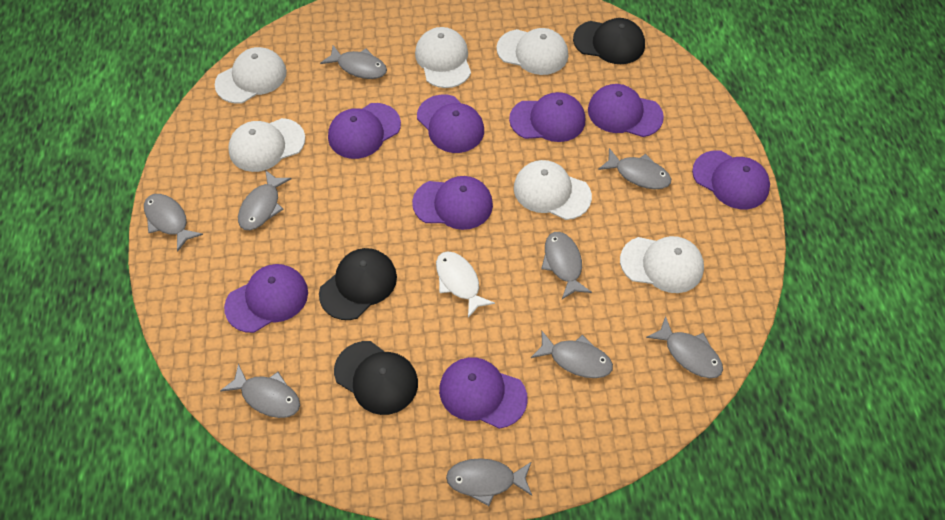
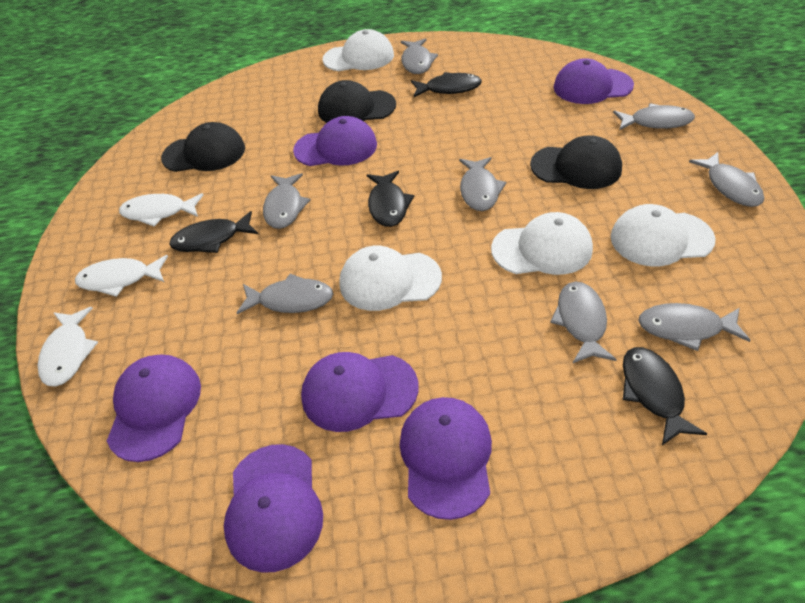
black fish: none = 0 -> [169,211,258,253] [367,171,414,227] [411,72,482,97] [623,347,707,445] = 4
grey fish: [144,194,203,252] [220,364,300,418] [238,170,291,230] [320,45,387,79] [446,458,532,506] [531,331,613,378] [541,232,592,299] [598,148,671,189] [646,316,723,378] = 9 -> [237,274,333,314] [263,173,310,229] [401,38,438,74] [459,157,506,211] [550,281,617,363] [613,103,695,130] [639,303,751,351] [689,152,764,207] = 8
purple cap: [224,264,308,333] [328,103,401,159] [412,176,493,230] [417,94,484,153] [439,357,528,429] [509,92,585,142] [588,84,664,137] [692,150,770,209] = 8 -> [107,355,201,462] [224,444,323,573] [293,116,377,166] [301,352,419,432] [400,397,492,520] [553,58,634,104] = 6
white cap: [215,47,287,104] [228,118,305,172] [415,27,471,88] [496,28,568,75] [514,160,592,220] [620,236,704,293] = 6 -> [323,29,394,71] [339,246,442,311] [491,212,593,275] [611,204,716,266] = 4
white fish: [436,251,495,318] = 1 -> [38,307,98,386] [75,255,168,297] [119,193,203,227] = 3

